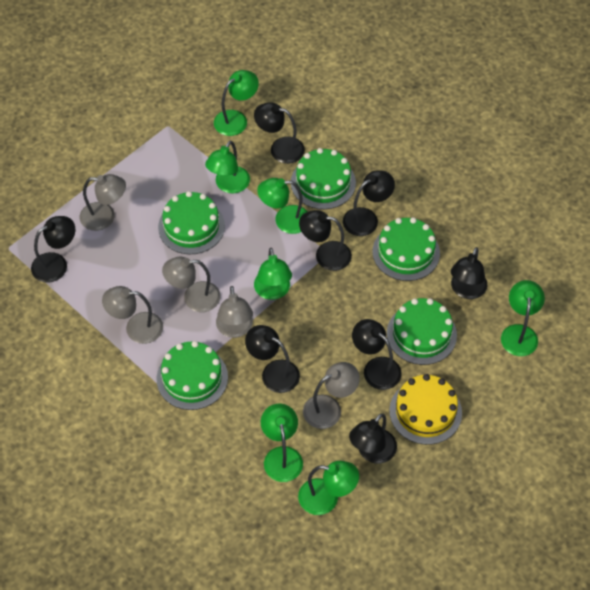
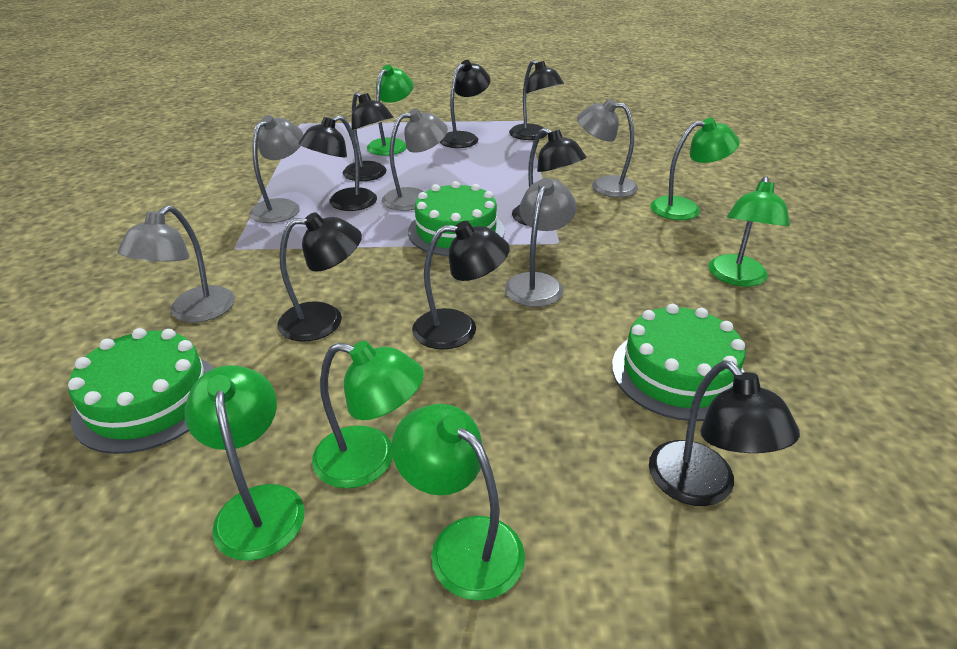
green cake: [157,341,228,410] [158,191,225,254] [291,148,356,209] [372,217,440,281] [387,298,457,365] = 5 -> [68,328,214,454] [408,181,505,256] [612,304,745,421] = 3
green lamp: [205,141,250,194] [214,70,259,136] [254,248,292,300] [257,178,308,234] [261,404,303,482] [298,461,359,515] [501,280,545,356] = 7 -> [184,365,305,561] [312,341,424,489] [367,65,413,155] [392,404,525,601] [650,118,740,220] [708,176,790,287] = 6
yellow cake: [389,374,462,445] = 1 -> none = 0

